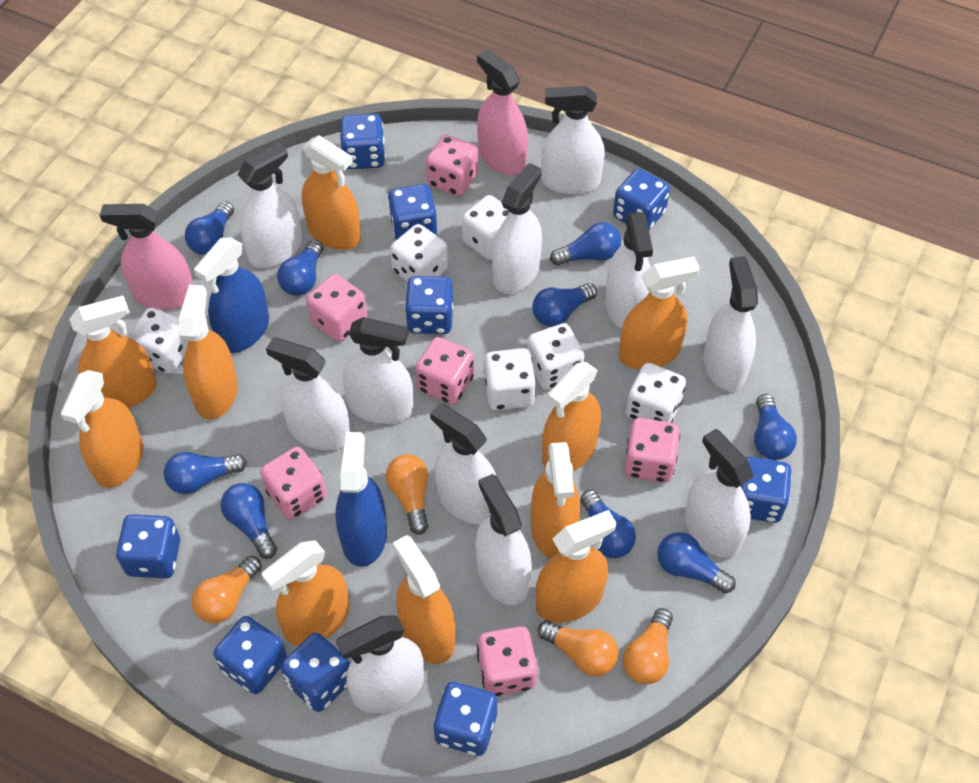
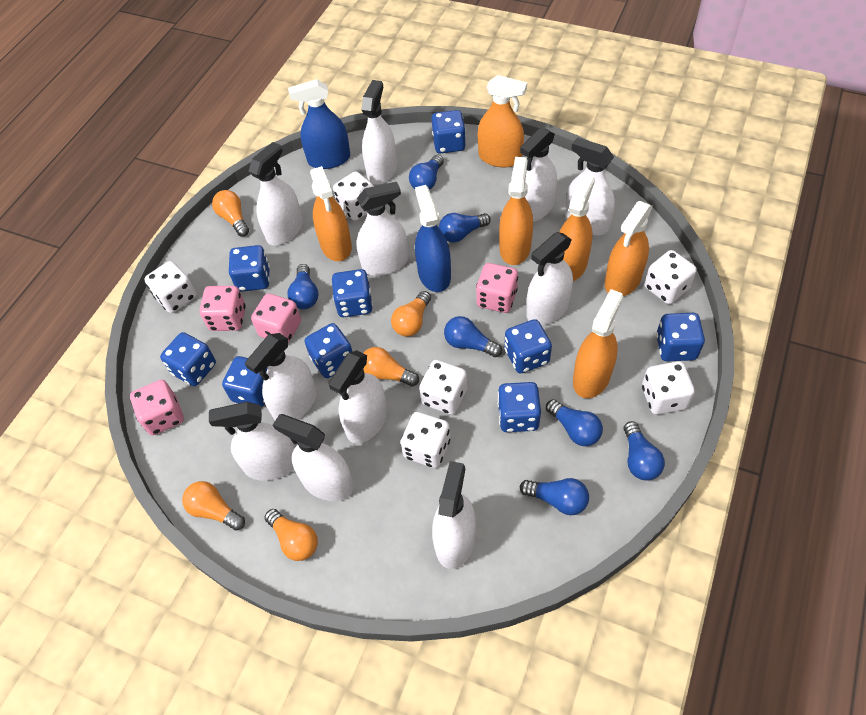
blue light bulb: [164,452,247,494] [185,201,234,255] [220,483,277,559] [277,240,324,296] [532,283,597,327] [550,222,621,266] [581,490,636,558] [657,532,736,594] [754,394,797,460] = 9 -> [287,264,318,309] [409,155,444,190] [439,213,491,243] [444,316,502,357] [520,478,589,515] [546,399,603,446] [624,421,665,480] = 7
orange light bulb: [192,556,262,623] [386,454,428,535] [538,620,619,676] [623,608,673,684] = 4 -> [182,481,245,531] [212,190,249,236] [265,509,318,561] [363,347,419,387] [391,291,431,337] = 5
orange spray bottle: [61,370,143,488] [69,296,157,408] [179,285,238,420] [262,541,350,646] [302,135,361,250] [393,535,455,664] [531,442,580,559] [536,510,616,623] [542,362,601,471] [619,257,700,370] = 10 -> [310,166,352,261] [478,75,527,167] [499,157,533,265] [560,174,595,281] [573,289,623,398] [605,201,653,296] = 6
pink dice: [260,447,327,520] [306,274,367,342] [415,337,474,405] [426,135,479,197] [477,626,537,696] [624,418,680,483] = 6 -> [130,380,184,435] [200,286,246,331] [251,293,301,343] [476,263,518,313] = 4
pink spray bottle: [100,204,193,310] [477,49,528,175] = 2 -> none = 0

